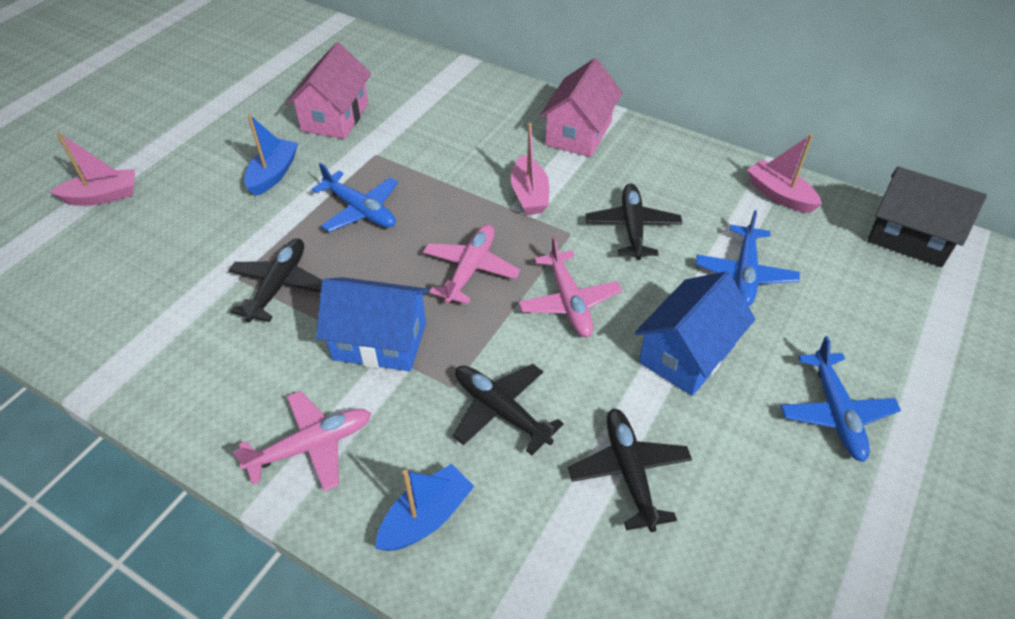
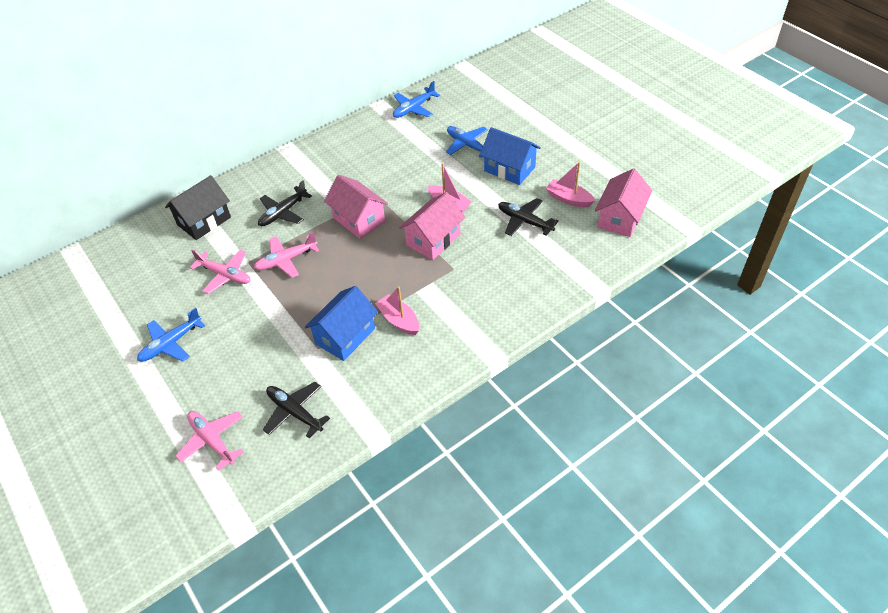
black plane: [228,239,323,323] [453,364,564,455] [568,408,692,532] [585,184,682,260] = 4 -> [258,180,312,226] [263,382,330,438] [498,198,559,236] = 3
blue boat: [244,114,298,196] [375,464,474,551] = 2 -> none = 0
pink house: [286,42,371,139] [539,58,623,157] = 2 -> [324,175,388,239] [399,192,465,260] [595,168,652,237] = 3

